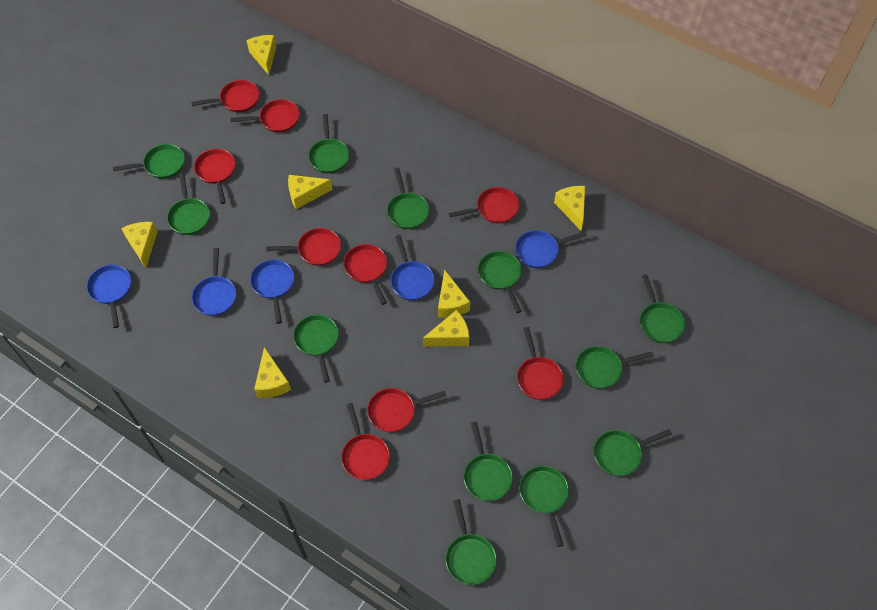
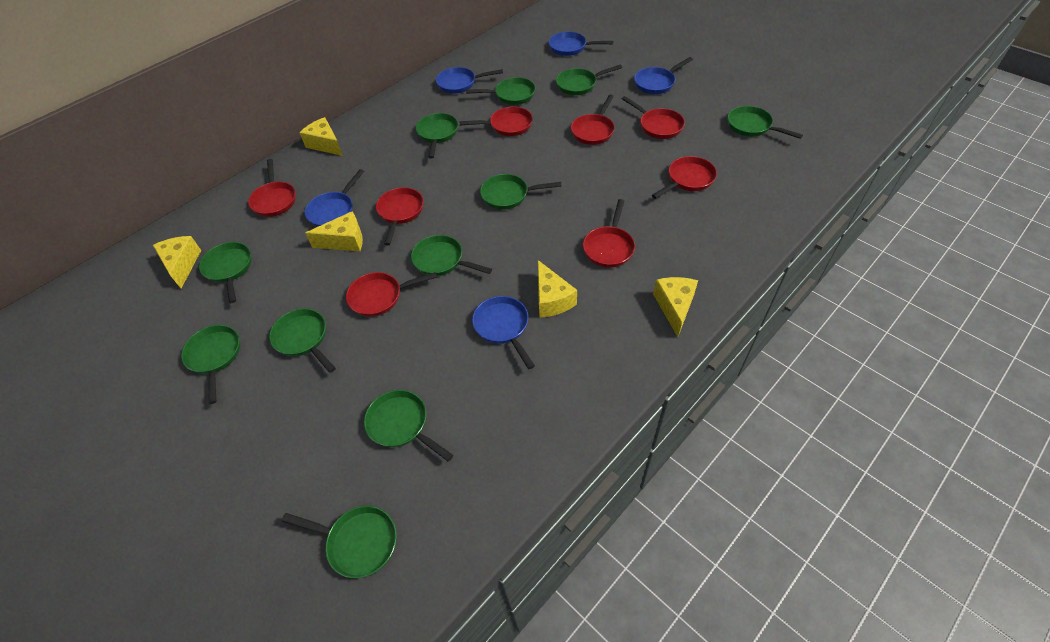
green pan: [113,144,185,179] [167,173,210,235] [293,315,339,383] [308,114,349,173] [387,167,429,229] [446,499,496,585] [464,421,513,501] [478,251,522,313] [519,466,569,547] [576,346,654,389] [594,429,672,476] [640,274,685,343] = 12 -> [181,325,240,404] [199,242,252,303] [269,308,336,373] [282,506,397,578] [364,390,453,462] [411,235,492,276] [416,113,458,159] [466,77,536,105] [480,174,562,210] [556,65,622,95] [727,106,803,139] = 11
red pan: [191,80,259,112] [194,149,235,204] [230,99,299,133] [266,228,341,266] [341,403,390,480] [343,244,387,305] [367,388,446,432] [449,187,519,223] [517,327,563,400] = 9 -> [248,159,296,217] [346,272,437,317] [376,187,424,245] [459,106,533,136] [571,94,615,145] [583,199,635,268] [622,96,685,139] [652,156,717,199] = 8
yellow cheese: [121,222,158,268] [246,35,277,75] [254,347,291,398] [288,175,333,209] [423,310,470,347] [438,269,470,318] [554,186,585,231] = 7 -> [153,236,201,289] [300,117,343,156] [305,211,363,251] [538,260,577,318] [653,277,698,337] = 5

